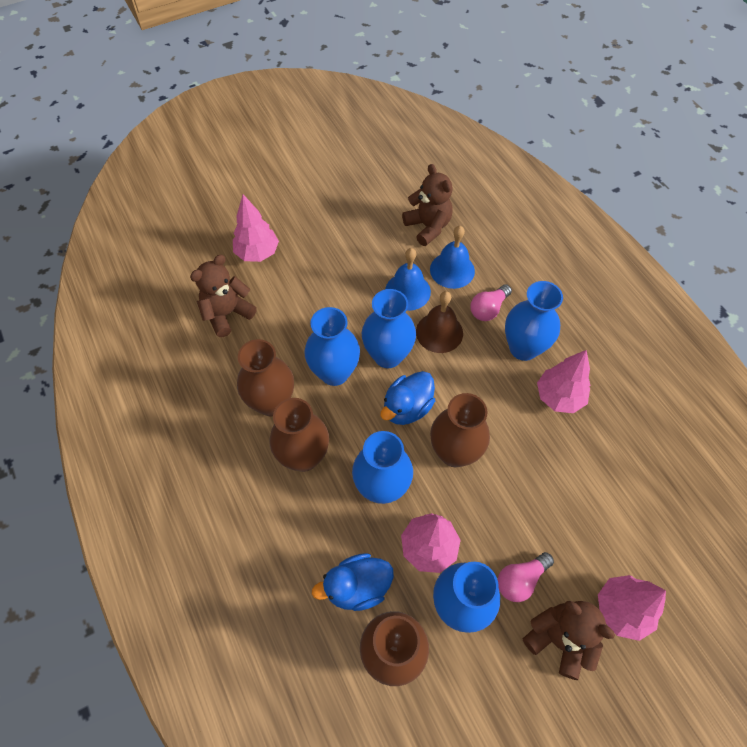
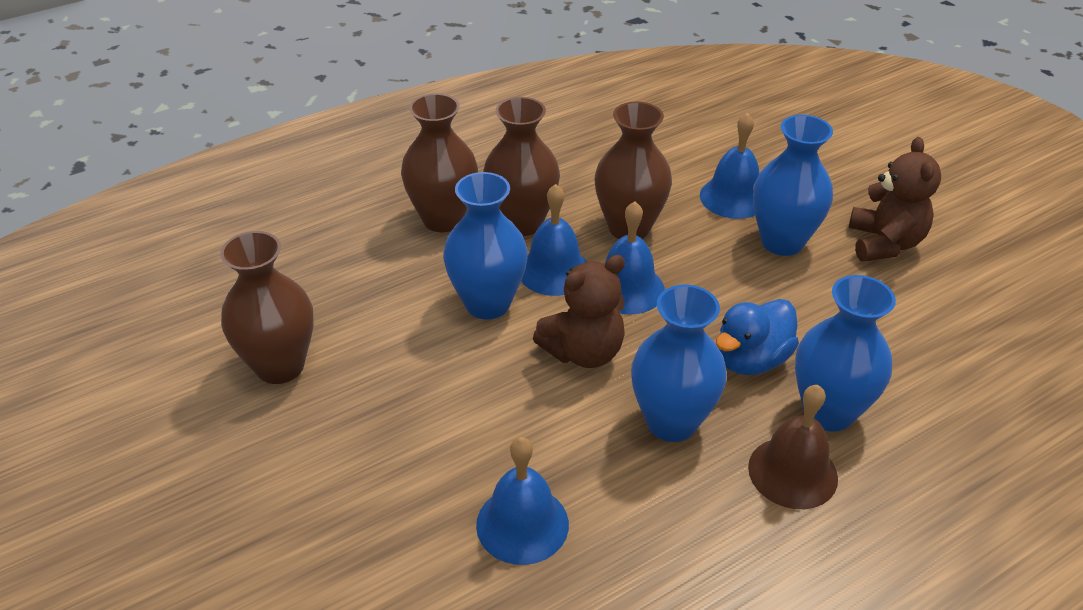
blue bell: [385,248,431,311] [430,226,475,289] = 2 -> [476,437,569,565] [521,184,587,296] [605,201,665,315] [700,113,759,219] = 4
blue duck: [312,553,394,611] [380,371,435,425] = 2 -> [716,299,799,375] = 1
blue vase: [304,307,360,386] [352,431,413,504] [362,289,416,368] [433,562,500,633] [505,281,563,361] = 5 -> [443,172,528,319] [631,284,727,442] [753,115,833,256] [795,275,896,432] = 4
brown teddy bear: [190,255,257,337] [402,164,453,246] [523,601,615,680] = 3 -> [533,255,625,368] [849,137,941,262] = 2
pink light bulb: [470,284,512,321] [498,552,554,602] = 2 -> none = 0
pink tree: [233,194,279,262] [401,513,461,573] [537,350,590,413] [598,575,666,641] = 4 -> none = 0

